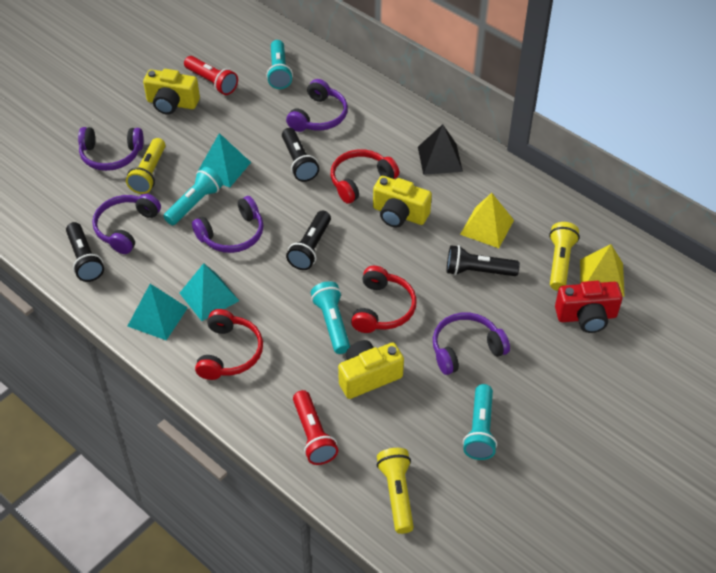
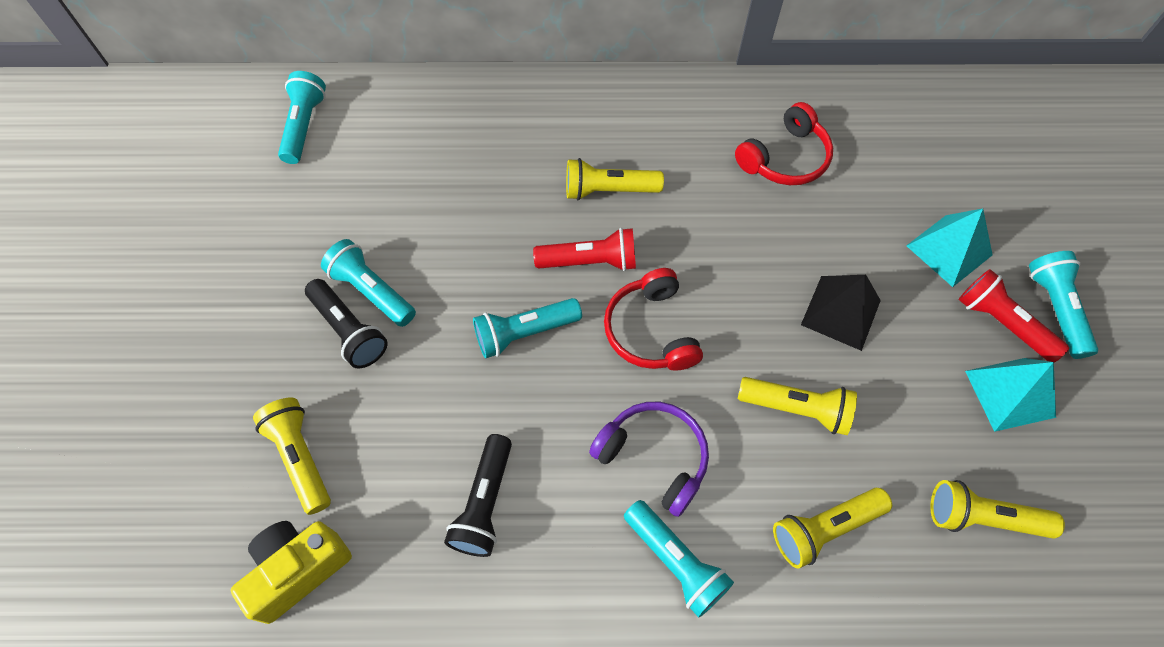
black flashlight: [66,222,104,282] [282,128,319,182] [286,211,331,270] [447,245,520,276] = 4 -> [305,279,388,369] [444,434,512,557] = 2
purple headphones: [78,127,144,171] [92,194,161,254] [192,196,264,253] [286,79,348,132] [433,313,510,375] = 5 -> [589,402,709,517] = 1
red camera: [555,281,622,333] = 1 -> none = 0
red headphones: [195,309,263,380] [331,149,399,204] [351,266,417,333] = 3 -> [604,268,703,371] [735,102,833,185] = 2
turquoise flashlight: [163,167,223,225] [266,40,293,89] [311,281,350,354] [463,384,497,460] = 4 -> [278,71,326,164] [321,239,416,327] [473,298,582,358] [624,500,734,618] [1029,251,1098,359] = 5
turquoise pyramid: [128,284,188,340] [180,263,239,321] [196,133,251,188] = 3 -> [906,208,993,287] [965,358,1056,432] = 2
yellow camera: [143,69,200,114] [338,340,404,399] [373,176,432,228] = 3 -> [230,521,352,624] = 1
yellow flashlight: [126,138,165,194] [377,448,414,534] [549,222,580,291] = 3 -> [253,398,331,515] [566,158,664,200] [738,377,857,435] [773,488,892,569] [930,480,1065,539] = 5
yellow pyramid: [460,193,514,248] [580,244,625,297] = 2 -> none = 0

